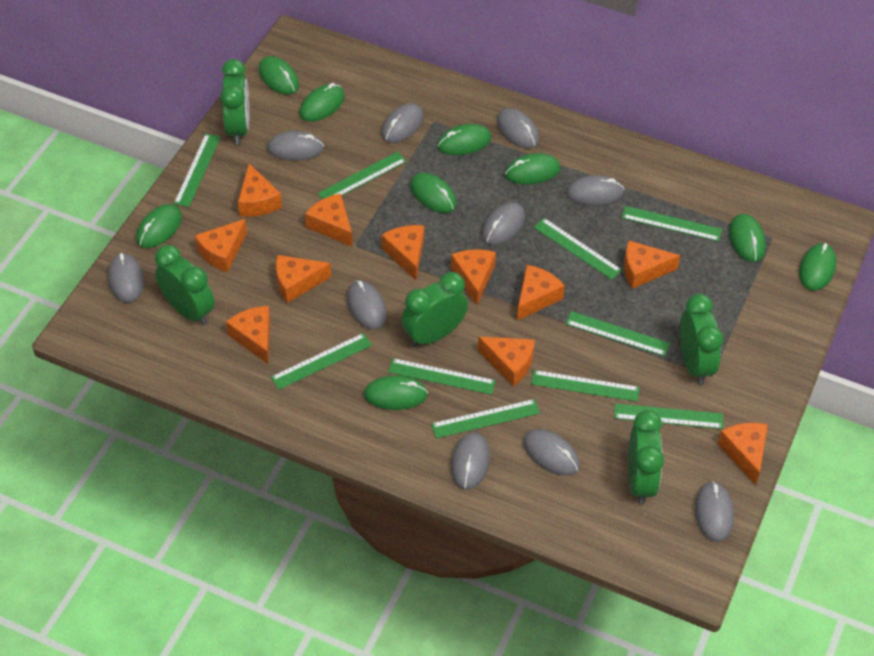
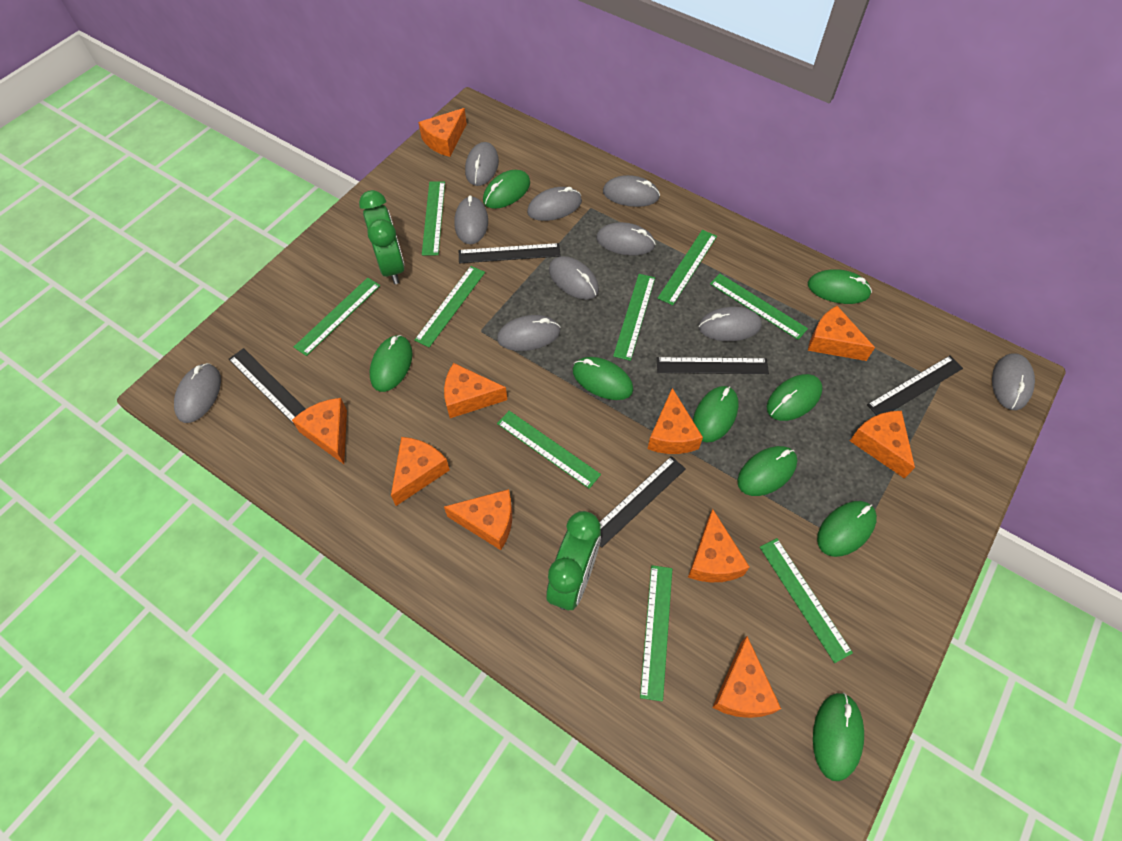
black ruler: none = 0 -> [229,348,306,424] [459,243,561,263] [600,456,686,548] [657,357,769,374] [867,355,963,415] = 5
green clock: [155,245,215,326] [220,59,249,145] [401,272,468,347] [628,410,664,505] [680,294,723,385] = 5 -> [359,190,405,284] [546,511,601,610] = 2
green ruler: [174,134,221,207] [271,333,372,390] [318,151,407,199] [388,358,496,395] [431,399,540,439] [531,370,640,402] [534,218,622,280] [566,311,670,356] [614,403,723,429] [622,206,722,242] = 10 -> [294,278,380,356] [414,266,485,347] [422,181,445,255] [497,411,601,489] [613,274,655,361] [640,565,672,702] [657,230,717,305] [710,274,808,340] [760,538,853,663] = 9
orange cheese: [195,219,247,272] [226,306,270,364] [238,164,282,217] [276,255,331,303] [305,193,352,246] [381,225,424,280] [451,249,496,305] [478,337,535,386] [517,265,565,320] [624,240,681,289] [718,423,768,485] = 11 -> [292,398,347,464] [391,437,450,506] [418,108,467,157] [444,363,507,418] [444,489,512,550] [648,388,703,454] [688,509,749,582] [712,636,781,718] [808,306,875,361] [850,411,915,479] = 10

